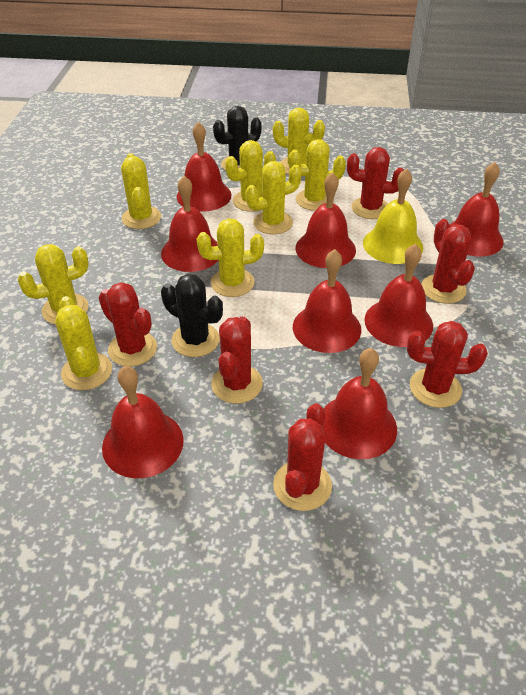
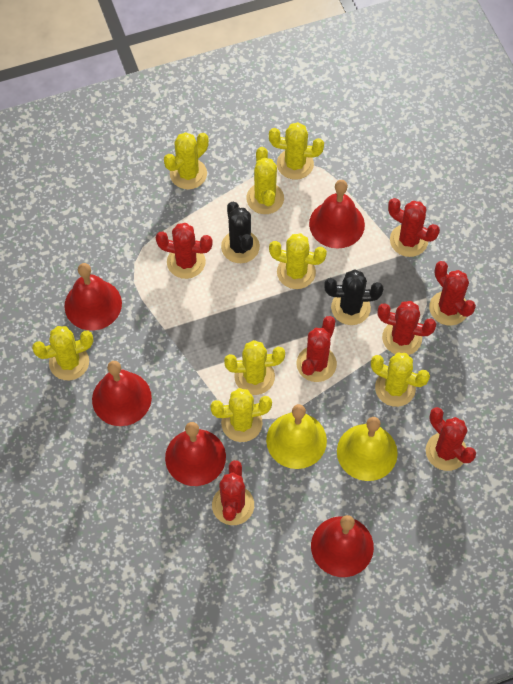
red bell: [102,366,184,478] [161,176,218,272] [177,122,231,212] [293,249,361,353] [295,172,356,268] [323,348,397,459] [364,244,433,347] [449,162,504,256] = 8 -> [64,263,122,330] [92,361,152,426] [165,422,226,486] [309,180,365,248] [311,515,374,577] = 5
red cactus: [98,282,157,367] [211,316,263,404] [273,403,332,511] [347,147,404,219] [407,321,488,408] [421,219,475,304] = 6 -> [156,223,213,279] [212,460,254,525] [296,316,337,382] [377,301,436,355] [388,198,440,257] [426,407,476,471] [429,261,476,326] = 7
yellow bell: [363,169,423,264] = 1 -> [266,404,327,469] [337,417,398,481] = 2

